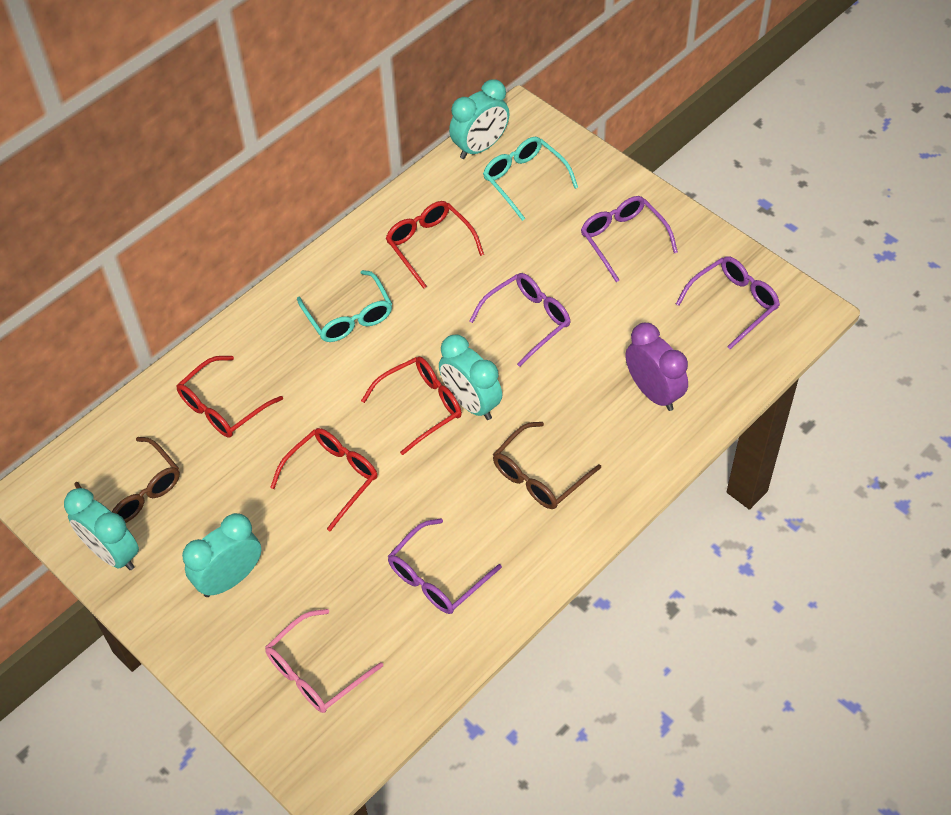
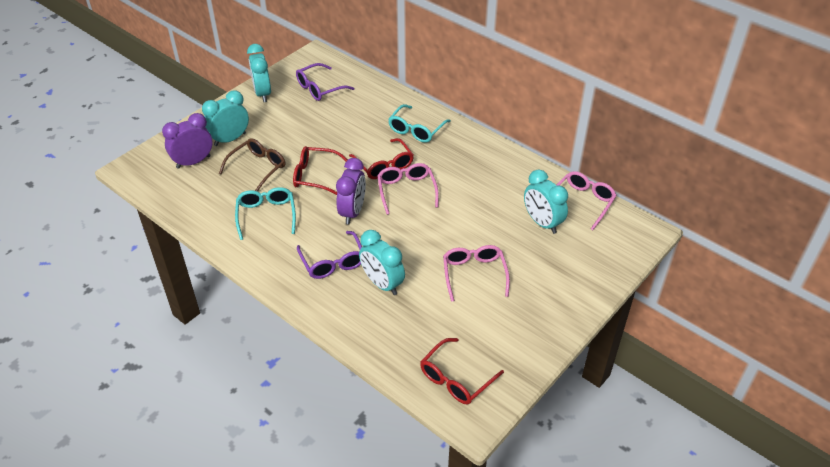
brown glasses: [74,437,180,523] [493,422,601,509] = 2 -> [219,138,285,192] = 1
pink glasses: [265,609,383,713] = 1 -> [377,163,439,215] [443,245,510,302] [556,171,617,230] = 3
purple clock: [626,323,688,411] = 1 -> [162,113,213,169] [336,158,366,224] = 2
purple glasses: [388,519,502,614] [469,273,571,367] [581,196,678,282] [676,256,780,349] = 4 -> [296,63,354,101] [297,231,362,279] = 2
red glasses: [176,356,283,438] [270,428,378,531] [361,356,462,455] [386,201,484,289] = 4 -> [293,146,348,195] [349,138,414,179] [420,338,504,405] = 3

